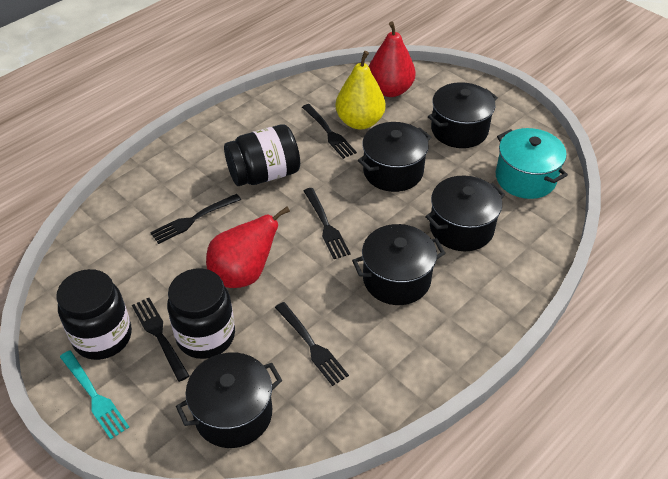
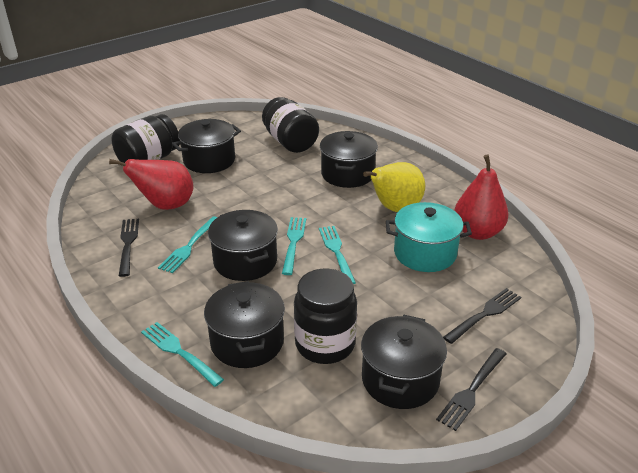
black fork: [132,298,189,382] [150,194,241,244] [275,302,349,386] [302,104,357,159] [304,188,351,259] = 5 -> [119,219,139,277] [436,348,507,431] [443,288,521,344] = 3
turquoise fork: [60,350,129,439] = 1 -> [141,322,224,387] [158,217,218,273] [282,217,306,275] [319,226,356,284] = 4

